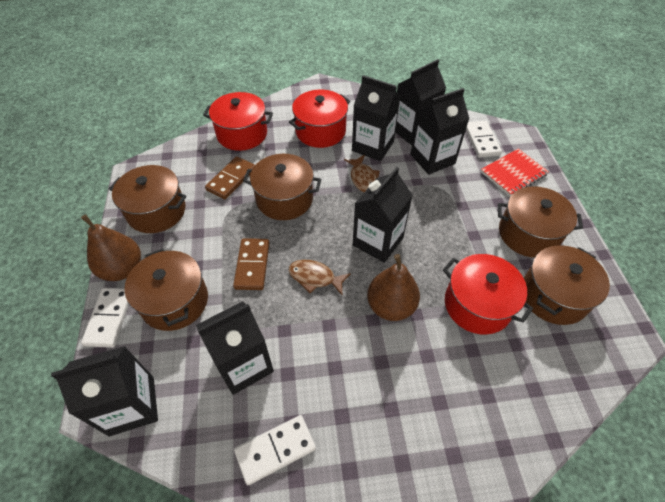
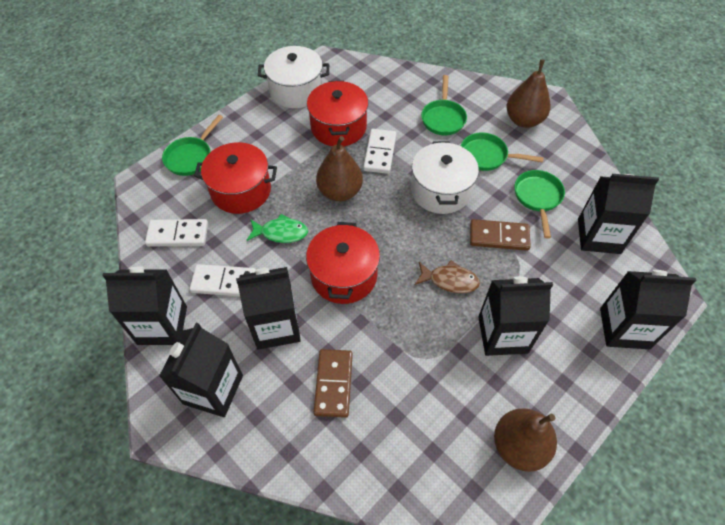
brown fish: [288,260,351,295] [344,155,380,192] = 2 -> [415,260,480,293] = 1
brown pear: [81,214,141,281] [367,254,420,321] = 2 -> [316,136,363,201] [494,408,557,472] [507,59,551,128] = 3
brown pot: [109,165,186,233] [125,248,208,331] [243,154,322,220] [498,186,583,258] [524,245,610,325] = 5 -> none = 0
green fish: none = 0 -> [247,214,308,243] = 1
green pan: none = 0 -> [162,115,223,176] [421,75,467,135] [461,133,544,171] [515,170,565,239] = 4
red notebook: [481,148,549,196] = 1 -> none = 0
white pot: none = 0 -> [258,46,329,108] [411,141,479,214] = 2

